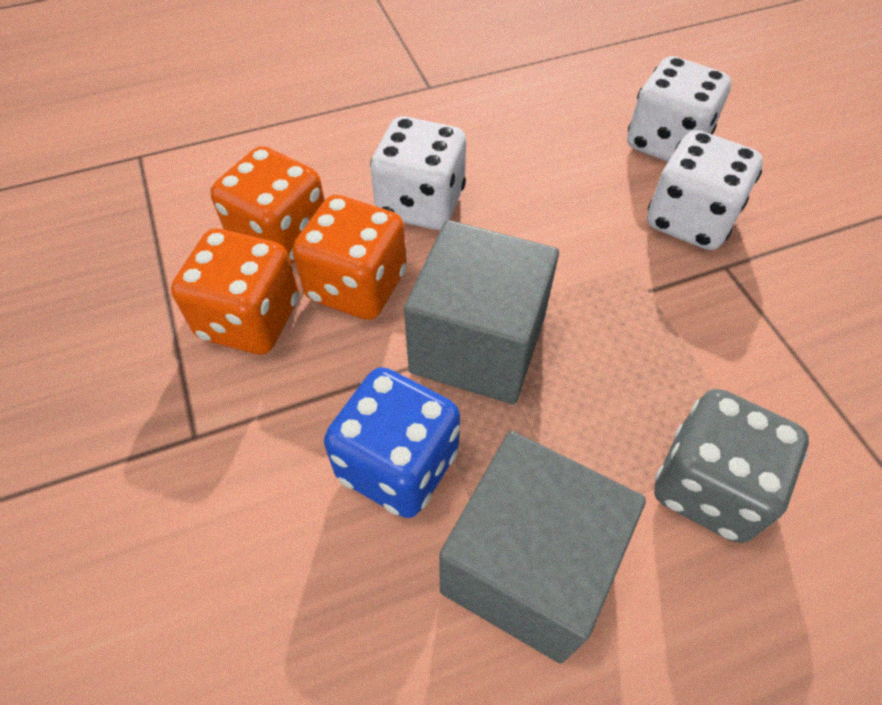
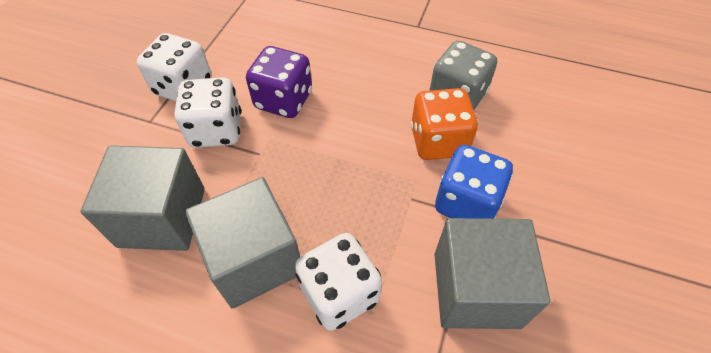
grey cube: [404,220,559,404] [439,431,646,663] = 2 -> [80,145,205,251] [185,177,300,309] [434,218,550,329] = 3
orange dice: [171,229,299,354] [210,146,325,265] [293,195,407,320] = 3 -> [411,88,478,160] = 1
purple dice: none = 0 -> [246,46,312,118] = 1

